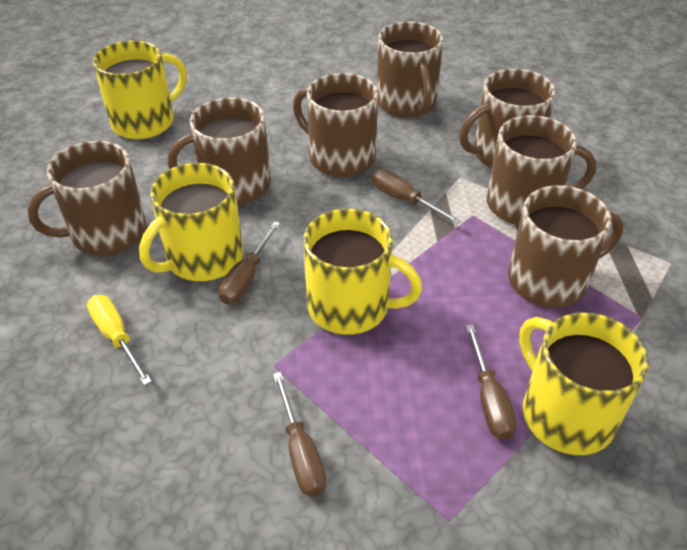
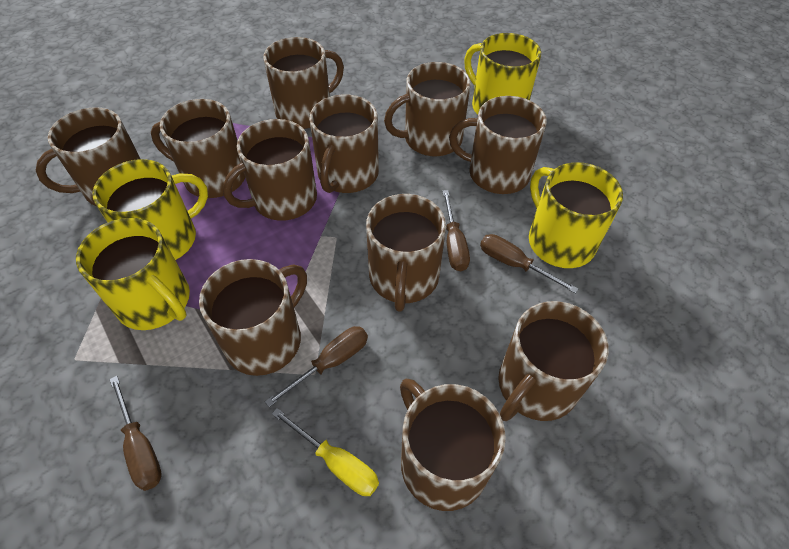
brown mug: [27,140,147,256] [168,97,271,205] [293,73,378,177] [377,21,443,117] [459,69,556,168] [487,115,597,225] [508,185,624,308] = 7 -> [36,107,140,207] [151,99,245,198] [199,259,307,376] [223,119,317,221] [263,37,344,129] [309,95,379,193] [366,194,446,312] [384,62,471,156] [400,379,506,511] [449,96,547,194] [498,301,609,421] = 11

